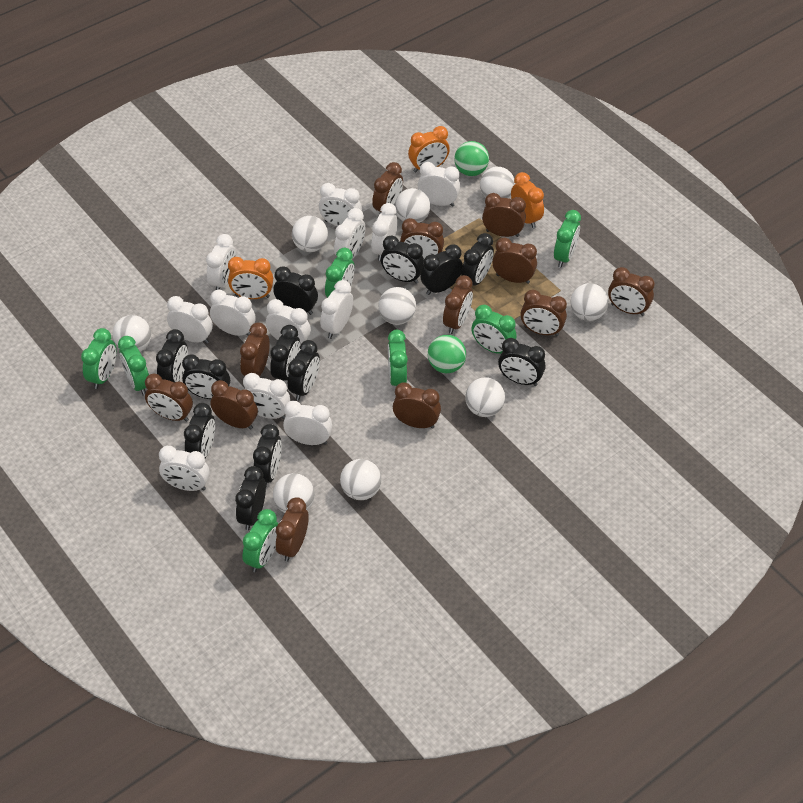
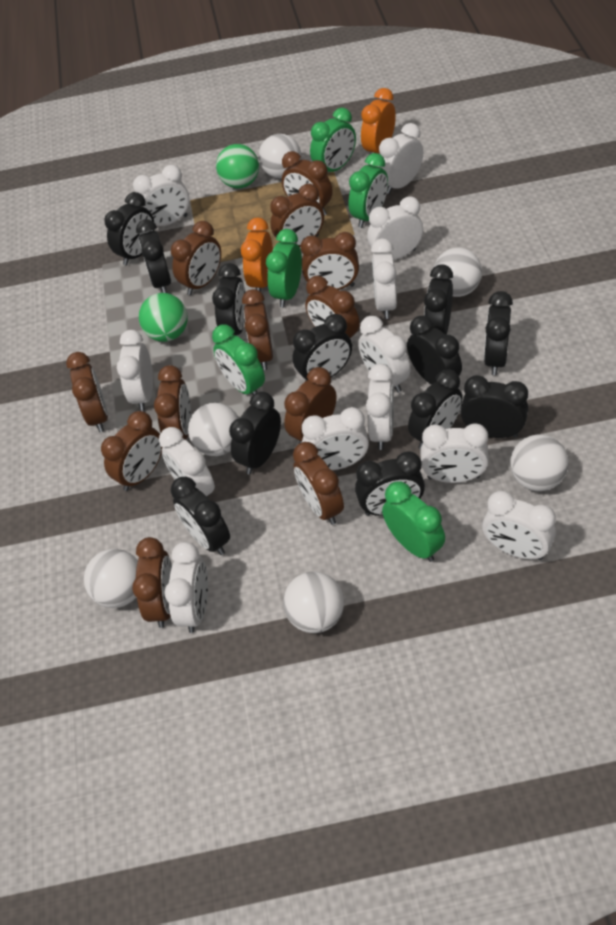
green clock: [81,328,116,389] [118,336,149,396] [242,509,279,572] [325,248,354,298] [388,330,408,386] [471,305,517,354] [554,210,581,268] = 7 -> [212,324,265,395] [266,229,302,307] [310,108,356,172] [348,153,388,228] [382,481,445,562] = 5
orange clock: [228,257,273,299] [408,126,450,173] [511,172,544,228] = 3 -> [241,217,273,292] [361,88,396,154] = 2
white ball: [112,315,151,352] [273,473,315,513] [292,216,328,252] [340,459,382,500] [378,287,416,325] [395,188,430,223] [465,377,505,417] [480,167,515,198] [571,283,608,321] = 9 -> [84,549,138,608] [188,403,239,456] [259,134,301,178] [283,572,344,633] [434,248,482,297] [510,434,569,491] = 6

